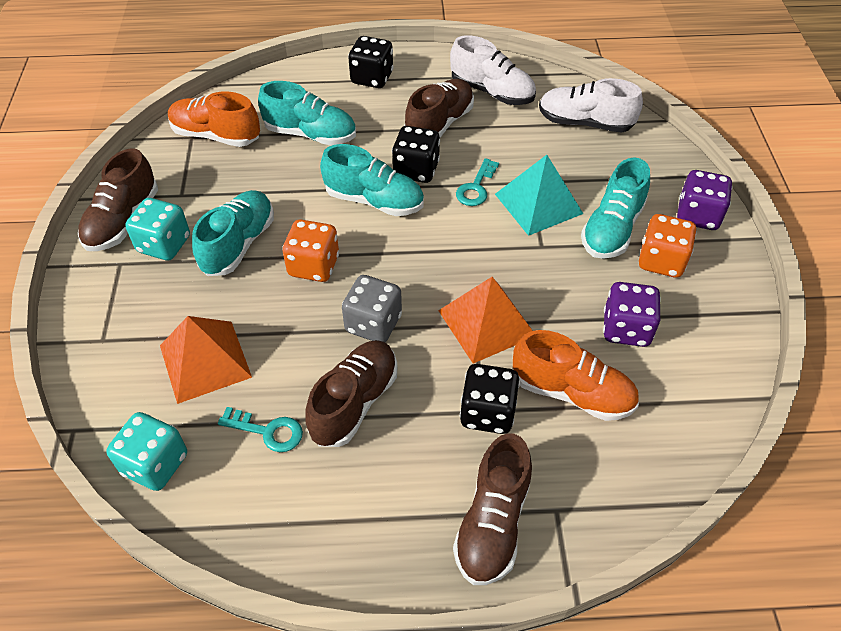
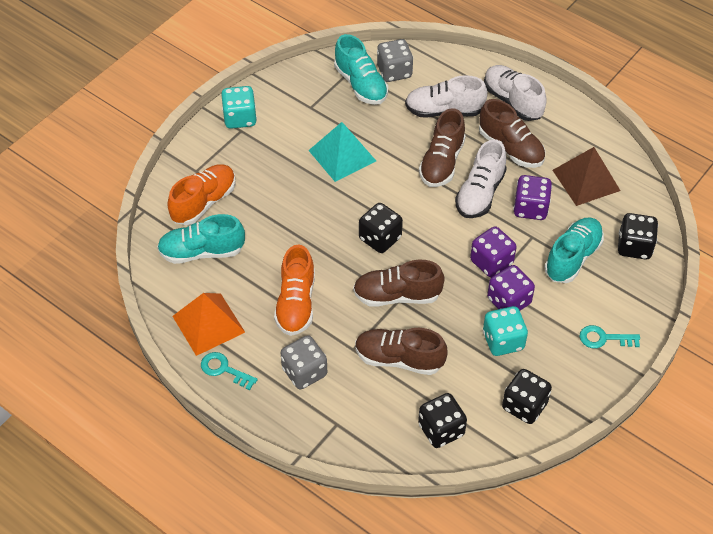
black dice: [348,36,393,88] [392,126,440,183] [460,364,520,434] = 3 -> [359,203,403,253] [418,393,467,448] [502,369,552,424] [618,213,658,260] = 4
brown pyramid: none = 0 -> [553,147,621,206] = 1
grey dice: [342,275,402,342] = 1 -> [281,335,327,390] [377,39,414,82] = 2
orange dice: [282,220,339,282] [639,214,697,278] = 2 -> none = 0
orange pyramid: [160,316,252,404] [438,277,533,364] = 2 -> [173,293,245,356] = 1
purple dice: [603,282,661,347] [677,170,733,230] = 2 -> [470,226,517,278] [487,265,535,310] [513,175,552,220] = 3
turquoise shoe: [192,190,274,276] [258,81,356,145] [320,144,424,216] [581,157,650,259] = 4 -> [157,214,245,264] [334,34,388,105] [544,217,604,283] = 3
white shoe: [450,35,536,105] [539,78,643,133] = 2 -> [405,75,488,118] [455,139,507,218] [484,65,547,121] = 3

